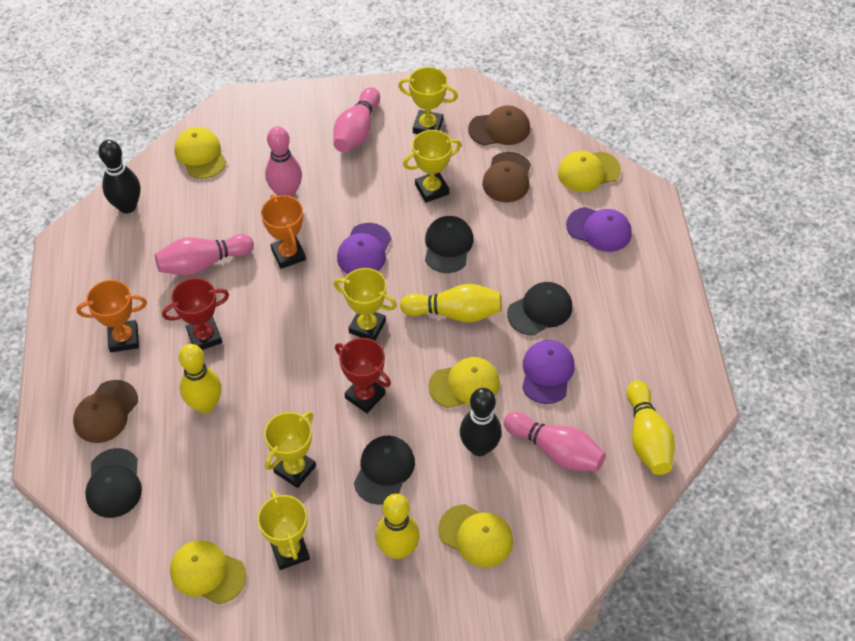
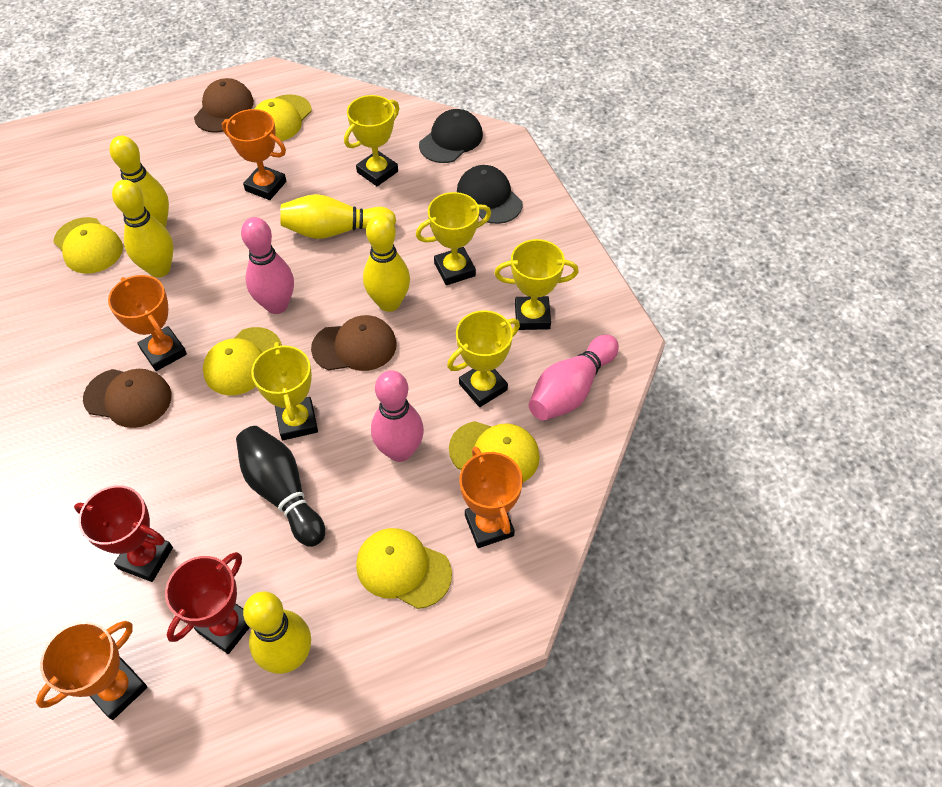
black bowling pin: [98,140,140,213] [460,388,502,456] = 2 -> [236,426,325,547] = 1
black cap: [85,448,142,518] [354,436,415,505] [425,216,473,273] [507,282,572,335] = 4 -> [419,109,483,163] [457,165,522,224] = 2
orange trophy: [76,280,147,352] [261,194,306,269] = 2 -> [36,621,148,720] [108,275,187,371] [222,109,286,200] [460,447,523,548] = 4
pink bowling pin: [155,234,254,275] [265,126,302,197] [333,87,380,152] [504,412,606,471] = 4 -> [241,217,294,314] [371,370,424,462] [529,335,619,421] = 3
purple cap: [337,223,391,274] [522,340,574,404] [566,207,632,252] = 3 -> none = 0
yellow bowling pin: [178,344,222,414] [375,494,420,559] [400,284,501,322] [627,381,675,475] = 4 -> [110,136,169,228] [112,180,173,277] [243,591,311,674] [280,194,396,239] [363,215,410,312] = 5

